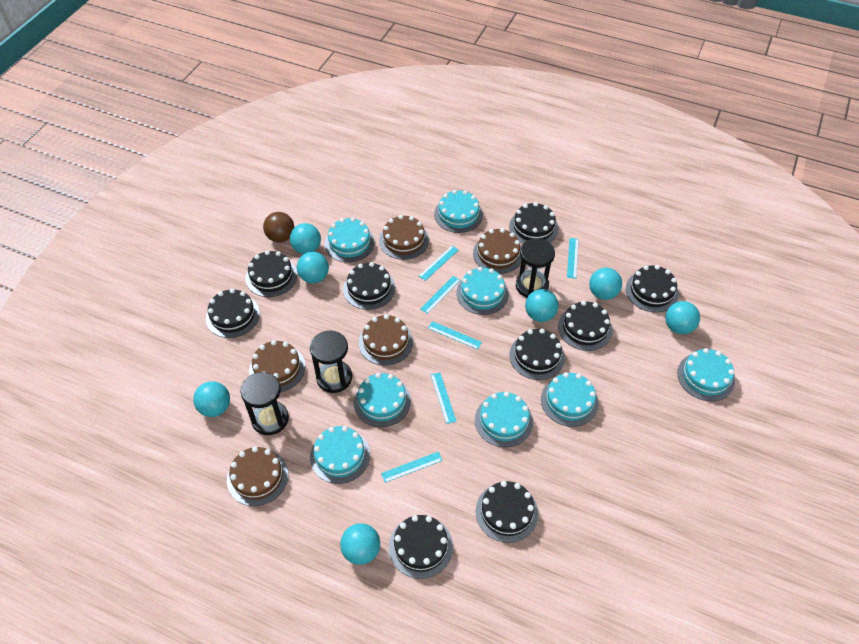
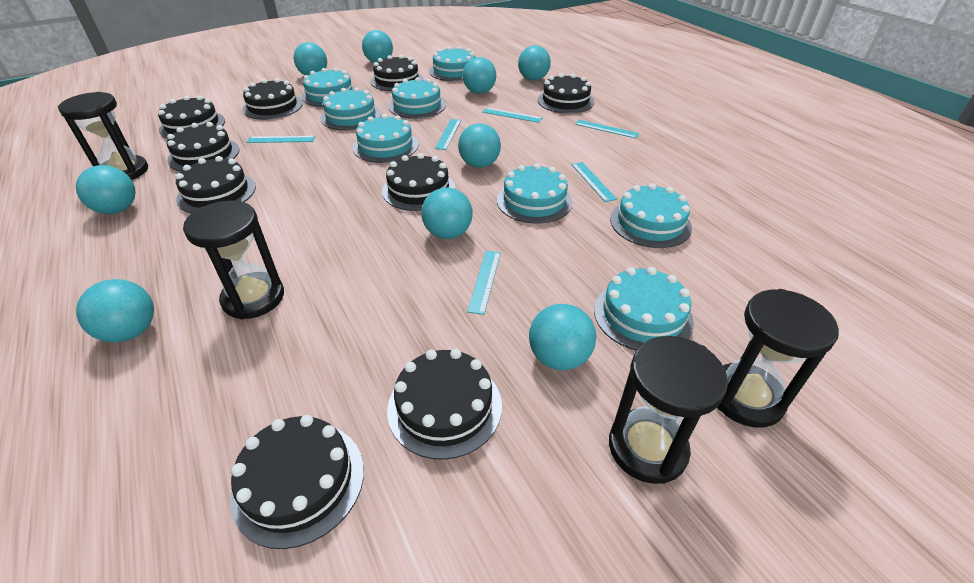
black hourglass: [240,372,289,435] [310,331,352,393] [516,238,555,298] = 3 -> [58,92,148,180] [183,201,284,319] [609,336,728,484] [717,289,839,428] = 4
brown ball: [263,212,294,243] = 1 -> none = 0
brown cake: [227,447,288,506] [249,340,305,392] [359,314,413,366] [379,215,429,260] [473,228,522,274] = 5 -> none = 0
turquoise ball: [193,381,230,417] [290,223,321,254] [297,252,329,283] [340,523,380,565] [525,289,558,322] [589,268,622,300] [665,301,700,334] = 7 -> [76,165,136,214] [76,279,154,342] [294,42,327,75] [362,30,393,63] [421,187,473,239] [458,123,501,168] [463,57,496,94] [518,45,551,81] [529,304,596,370] = 9

